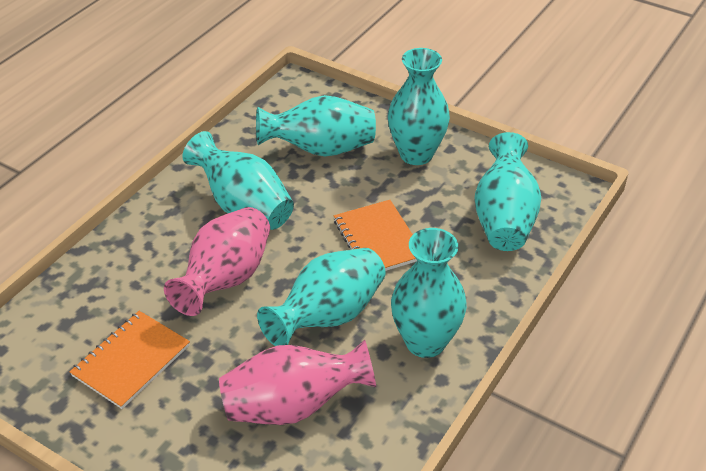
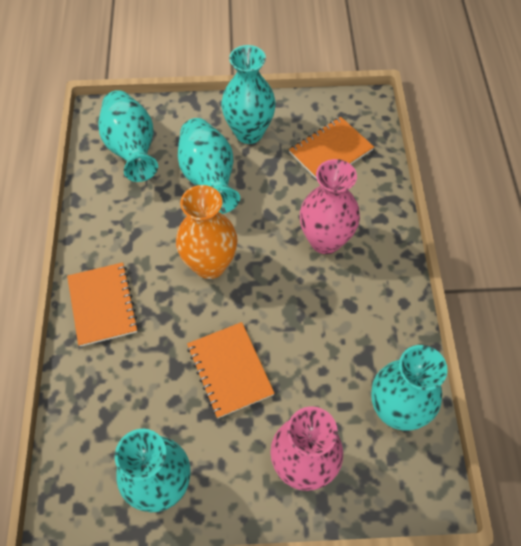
orange notebook: [69,311,190,409] [334,200,417,271] = 2 -> [67,262,139,347] [187,322,275,418] [289,117,374,179] = 3
orange vase: none = 0 -> [176,185,238,279] = 1
turquoise vase: [182,131,294,230] [256,95,376,156] [257,248,386,346] [388,48,450,165] [391,228,467,358] [475,132,541,251] = 6 -> [98,90,158,182] [115,429,190,512] [178,118,240,214] [221,45,276,144] [371,345,448,431] = 5

